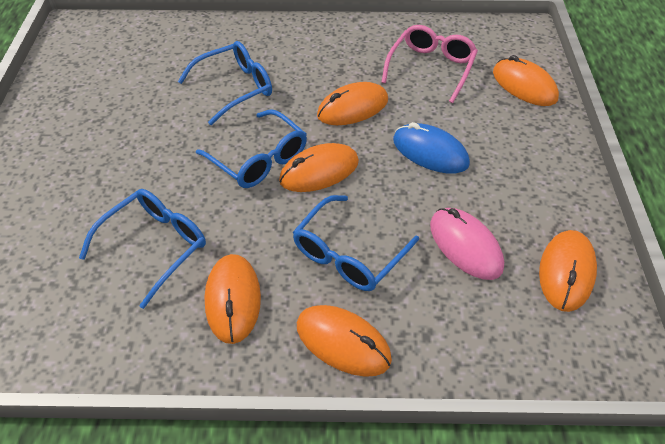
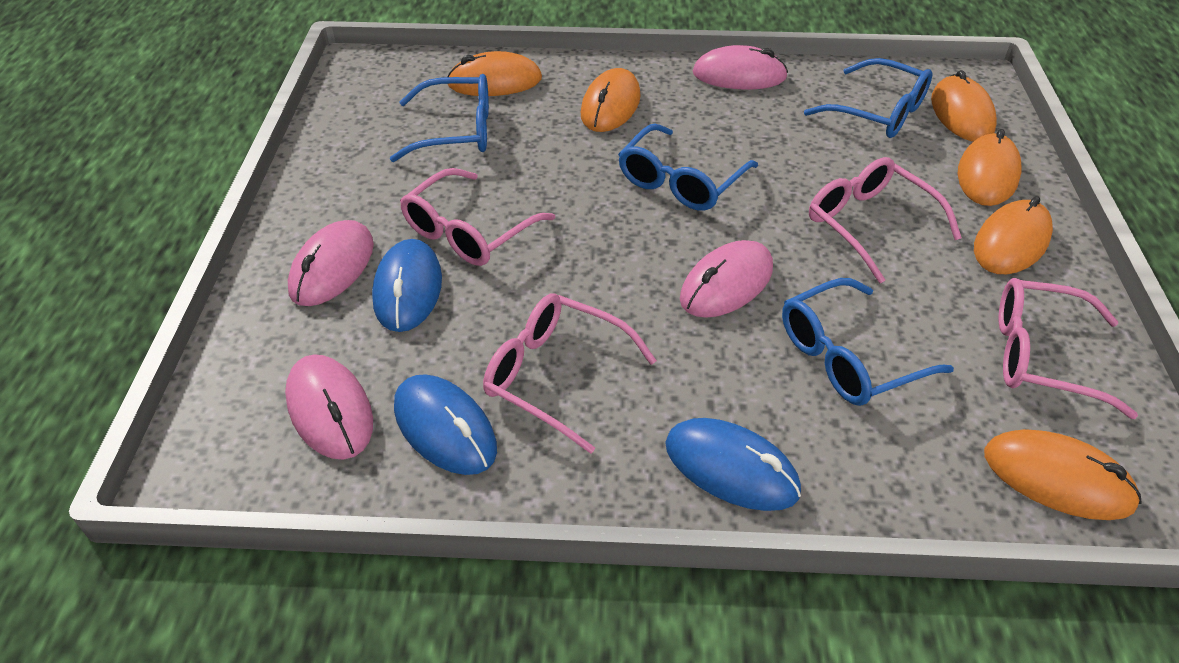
blue mouse: [393,122,470,174] = 1 -> [372,239,442,332] [394,374,497,475] [665,418,801,511] = 3
pink glasses: [382,25,478,103] = 1 -> [400,168,555,266] [483,294,657,454] [809,157,962,283] [999,278,1138,419] = 4
pink mouse: [430,208,504,280] = 1 -> [285,354,373,460] [288,220,374,306] [680,240,773,318] [693,45,788,89] = 4

